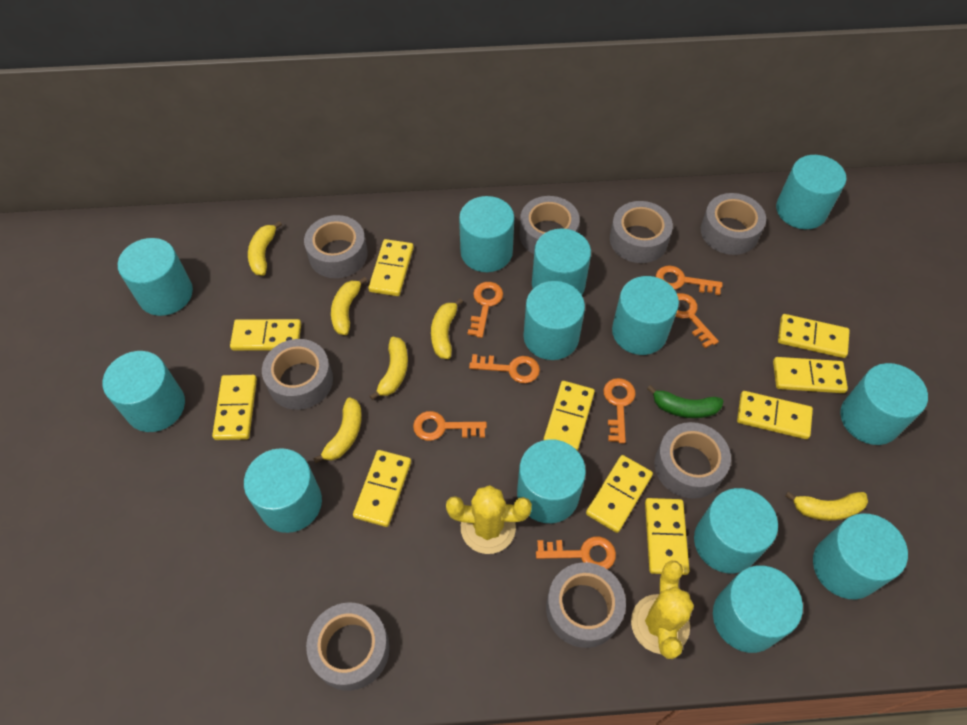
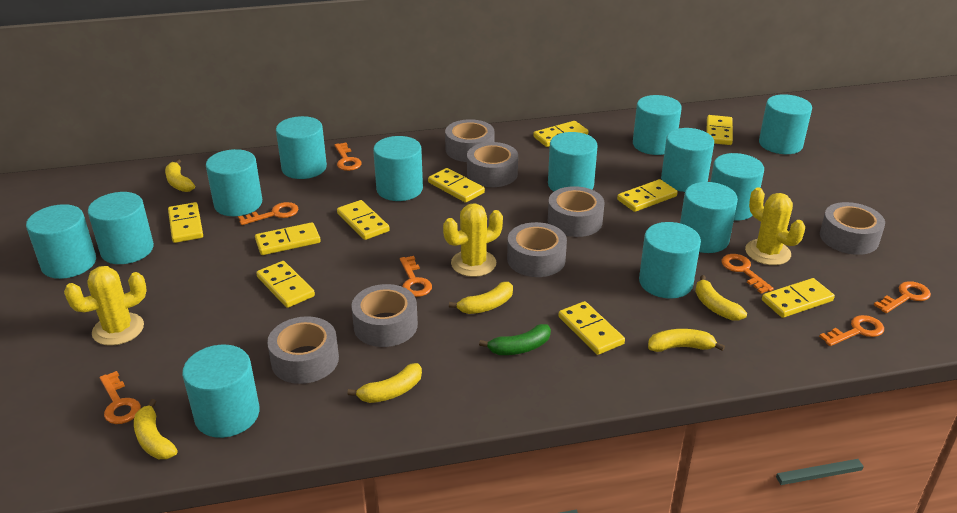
grey tape: [262,339,333,410] [304,215,368,278] [306,602,390,691] [519,196,580,254] [546,562,626,648] [610,201,673,263] [655,422,731,499] [701,193,766,255] = 8 -> [267,316,339,384] [351,284,418,347] [445,119,495,162] [467,142,518,187] [507,222,567,277] [548,186,605,237] [820,202,885,255] = 7
yellow cactus: [446,485,532,554] [631,560,694,659] = 2 -> [64,266,147,346] [443,203,503,277] [745,188,805,265] = 3

